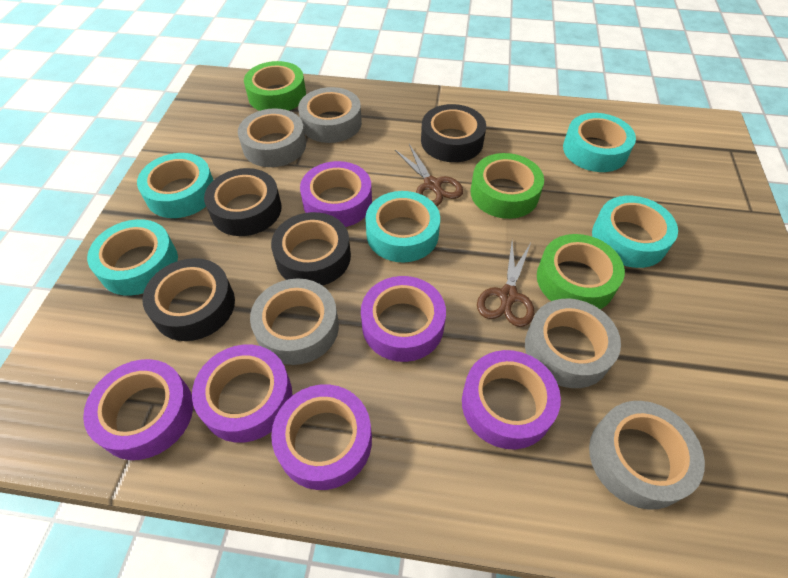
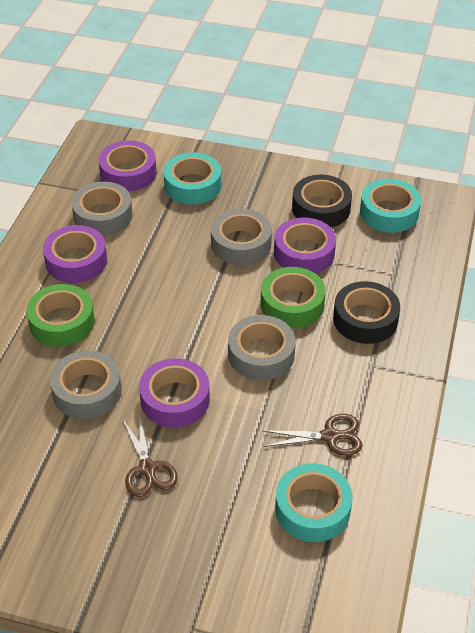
black tape: [142,258,235,341] [204,168,282,236] [271,212,351,286] [421,104,486,162] = 4 -> [292,175,352,227] [333,281,400,344] = 2
green tape: [244,61,306,111] [471,153,544,219] [537,234,625,309] = 3 -> [26,284,95,347] [261,267,326,328] = 2
grey tape: [238,108,306,167] [250,278,339,365] [298,87,362,143] [525,299,621,388] [589,401,705,510] = 5 -> [50,351,122,419] [71,182,133,236] [211,209,272,265] [228,315,296,381] = 4
purple tape: [83,359,193,460] [192,344,292,443] [271,384,372,490] [300,161,372,227] [361,276,446,362] [462,350,561,449] = 6 -> [43,225,107,283] [98,141,157,191] [139,358,210,427] [274,217,336,273] = 4
turquoise tape: [87,219,178,296] [137,153,213,218] [365,191,440,262] [563,113,636,172] [592,196,678,268] = 5 -> [163,153,221,205] [275,463,352,542] [360,179,421,233] = 3

